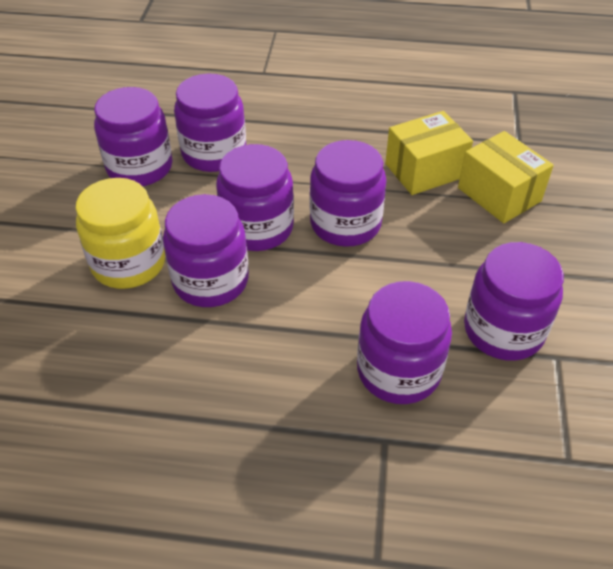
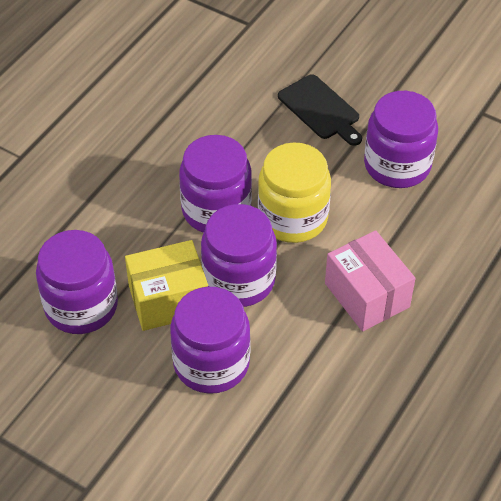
black cutting board: none = 0 -> [278,74,362,146] = 1
pink box: none = 0 -> [325,230,415,331] = 1
purple jar: [94,87,173,186] [163,194,249,307] [174,74,246,172] [216,144,294,251] [310,140,386,247] [357,281,452,404] [464,242,564,361] = 7 -> [36,230,118,334] [170,287,251,394] [179,135,252,233] [201,204,277,307] [364,91,438,188] = 5
yellow box: [385,111,473,195] [458,131,554,223] = 2 -> [125,240,208,331] = 1

